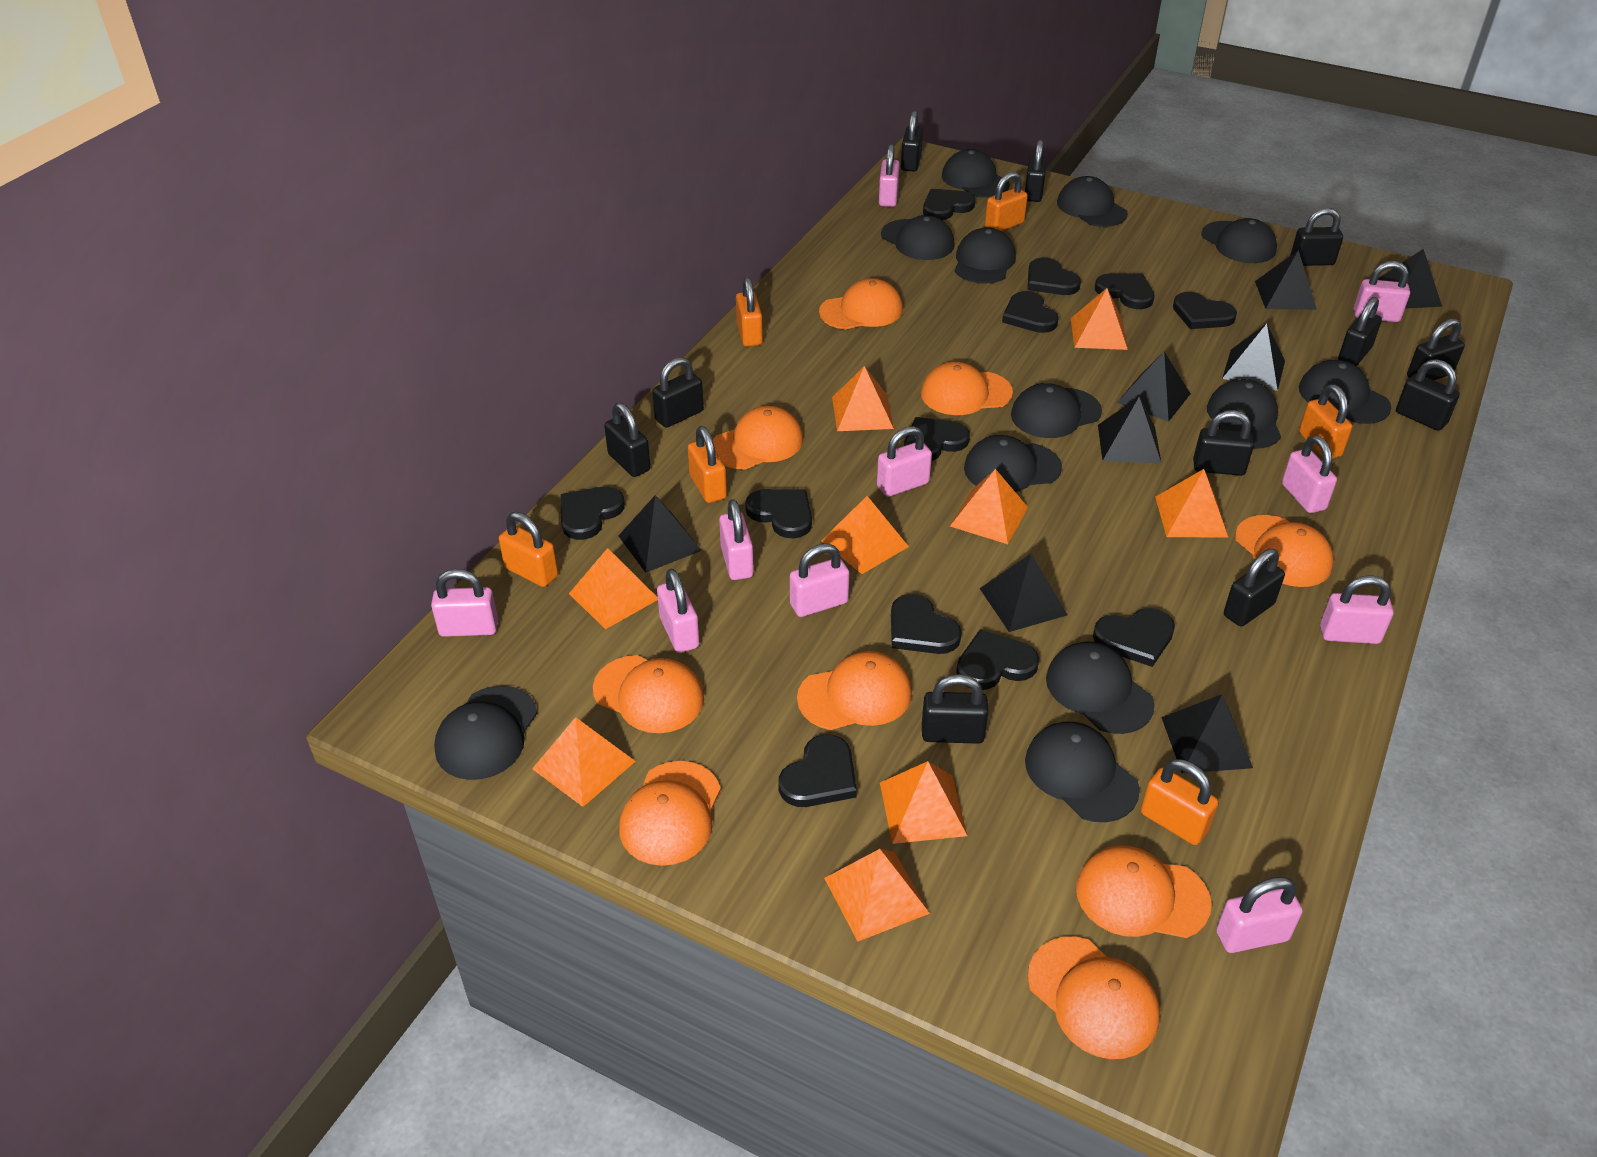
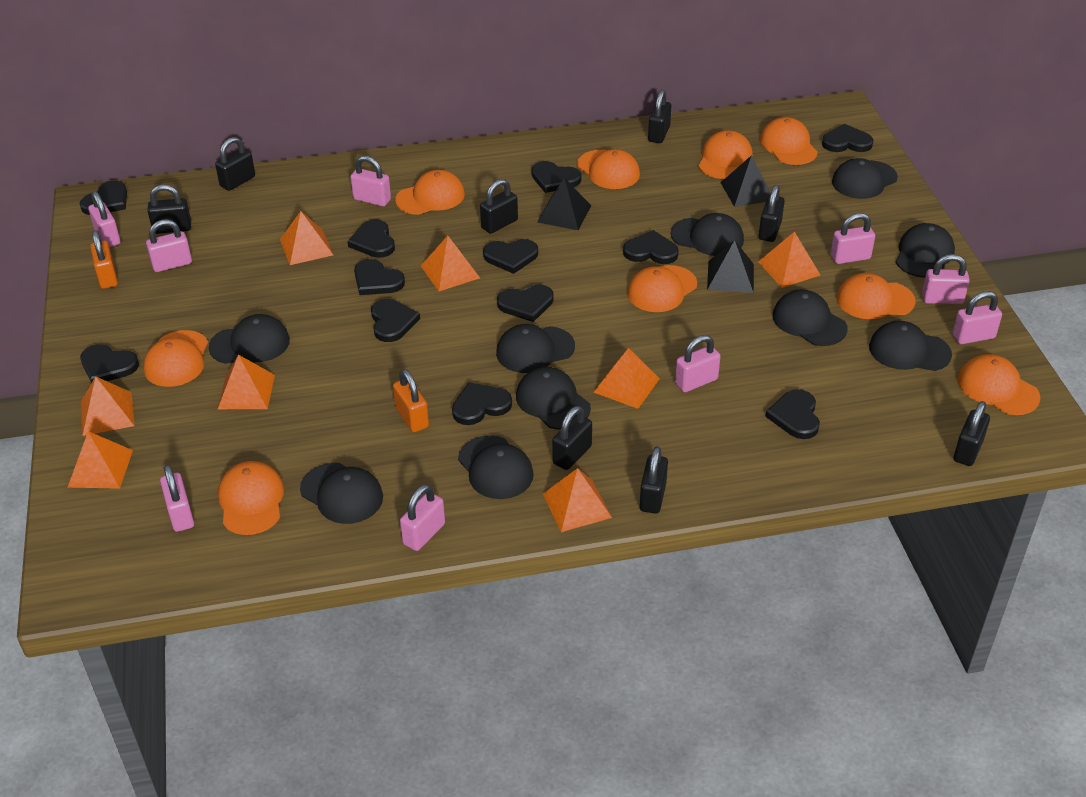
black cap: [434,686,537,780] [881,215,955,260] [942,149,1010,198] [955,227,1016,284] [964,435,1062,492] [1011,383,1102,438] [1025,722,1140,822] [1046,642,1155,734] [1057,176,1128,227] [1201,218,1277,263] [1207,379,1281,449] [1299,360,1391,424] = 12 -> [209,314,290,364] [300,463,383,524] [458,435,534,499] [496,324,575,373] [516,367,591,430] [671,213,744,256] [772,290,847,346] [832,158,898,199] [869,321,952,371] [896,223,955,278] = 10
black padlock: [604,403,651,477] [652,357,704,428] [901,111,923,171] [922,674,989,744] [1025,140,1047,202] [1193,410,1254,476] [1224,549,1285,627] [1290,208,1343,266] [1338,297,1382,366] [1396,359,1460,431] [1407,319,1465,381] = 11 -> [147,184,191,234] [215,137,255,191] [480,179,518,234] [552,406,592,470] [639,446,668,514] [648,90,671,143] [759,185,785,242] [954,401,990,466] = 8
black pyramid: [618,495,702,573] [980,554,1068,632] [1098,397,1162,464] [1117,352,1191,422] [1161,694,1253,773] [1222,324,1285,391] [1255,250,1317,310] [1378,249,1442,309] = 8 -> [537,178,591,230] [707,240,754,293] [720,155,771,207] = 3
orange padlock: [499,512,558,587] [688,426,727,503] [736,277,763,347] [985,172,1028,231] [1141,759,1218,845] [1299,384,1352,459] = 6 -> [90,230,118,289] [393,369,429,432] = 2
orange pyramid: [532,717,636,807] [569,548,658,629] [821,496,909,574] [824,849,930,942] [832,366,894,431] [880,761,968,844] [950,469,1028,544] [1071,288,1128,350] [1156,469,1229,538] = 9 -> [67,431,133,489] [81,376,135,436] [218,355,275,409] [280,211,333,265] [421,235,480,291] [543,468,612,532] [594,348,660,409] [758,232,820,288] = 8
pink padlock: [431,569,498,637] [657,569,699,653] [719,499,754,580] [790,544,849,617] [877,426,932,497] [879,144,900,207] [1216,877,1303,953] [1282,435,1337,513] [1320,575,1394,644] [1354,261,1410,322] = 10 -> [89,191,121,247] [146,219,192,272] [160,464,194,532] [350,156,391,206] [400,484,445,551] [675,335,721,392] [830,213,875,264] [922,254,970,304] [952,291,1002,344] = 9

